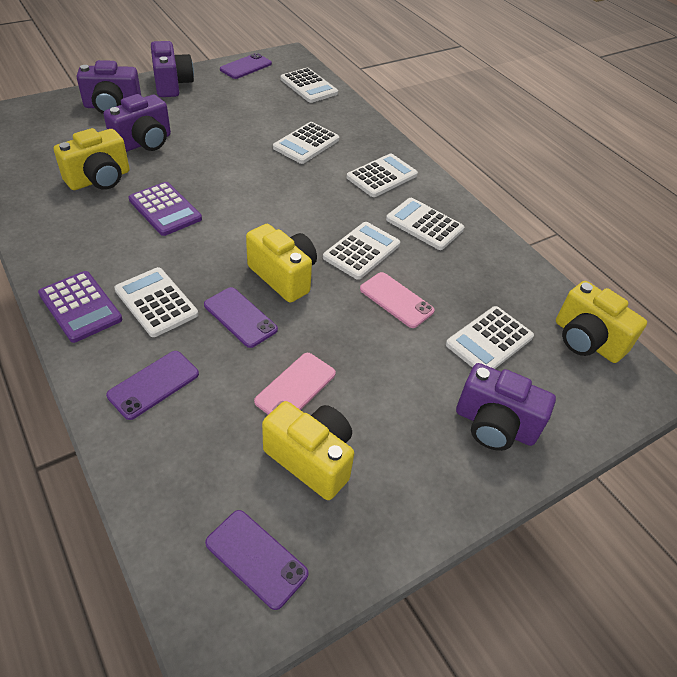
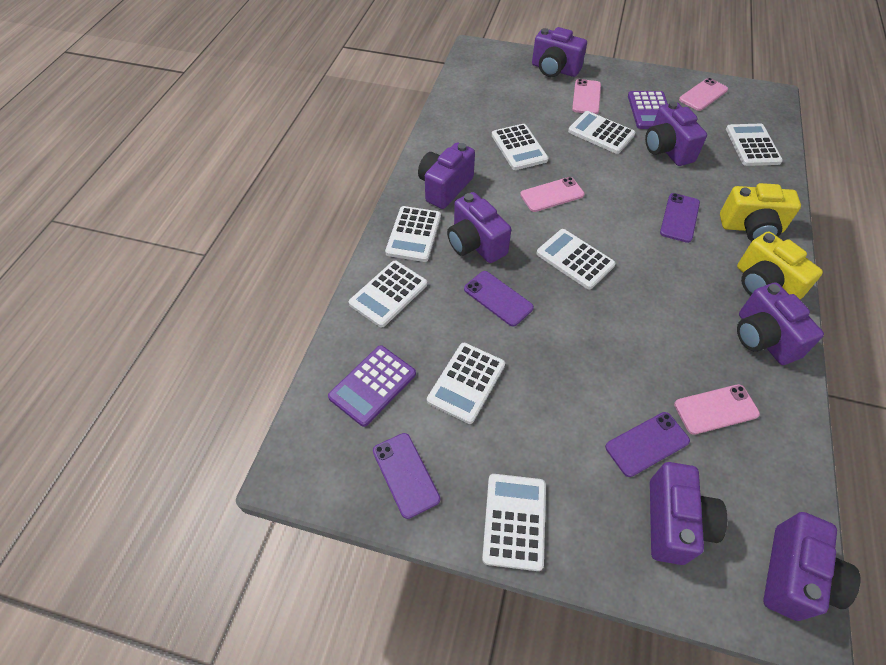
pink phone: [254,353,336,415] [360,272,435,328] = 2 -> [520,177,585,212] [572,79,601,114] [674,384,760,435] [679,78,728,111] = 4
purple camera: [77,60,141,114] [104,94,171,152] [151,41,194,97] [456,363,556,451] = 4 -> [418,142,475,209] [447,192,511,263] [532,27,587,77] [645,101,707,166] [650,462,727,565] [737,282,824,365] [763,512,860,621] = 7
white calculator: [114,267,198,337] [273,122,339,164] [281,68,338,103] [323,222,400,280] [346,154,418,197] [386,198,464,250] [446,306,534,369] = 7 -> [349,261,427,327] [385,206,441,262] [427,343,505,424] [482,474,546,571] [492,124,549,170] [536,229,616,289] [568,111,635,154] [726,123,783,166] = 8
yellow camera: [54,128,130,190] [246,224,317,303] [262,401,354,500] [556,281,647,363] = 4 -> [720,183,801,242] [737,231,823,299] = 2

